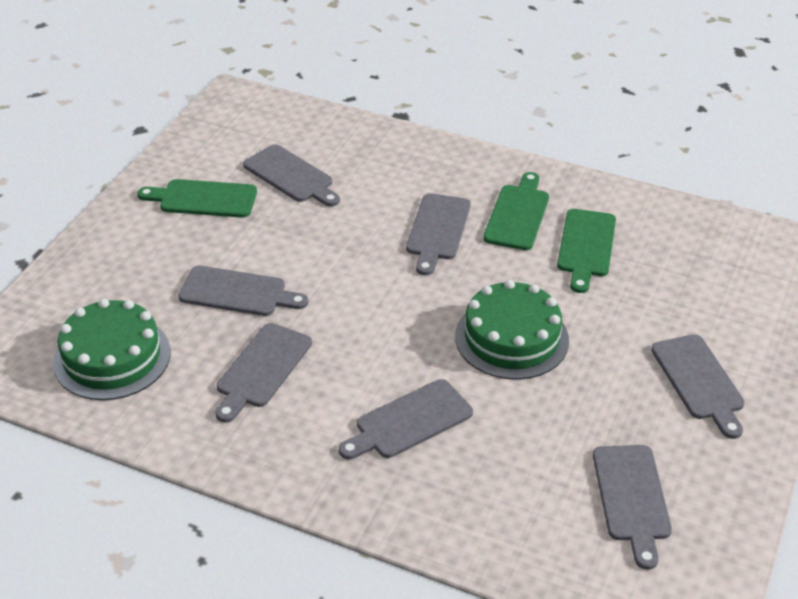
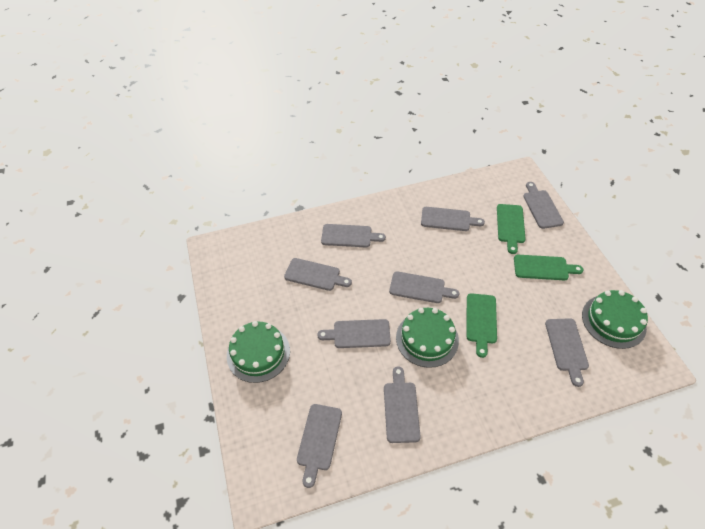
green cake: [53,299,171,400] [455,280,569,380] = 2 -> [227,321,290,383] [396,308,459,368] [582,290,648,349] = 3
grey cutting board: [178,266,308,316] [215,323,312,423] [243,144,340,207] [339,379,473,459] [406,193,471,275] [593,445,672,570] [651,334,745,439] = 7 -> [284,258,352,291] [297,404,342,488] [317,319,391,348] [321,224,386,248] [384,367,421,443] [389,271,459,303] [421,207,485,231] [523,182,564,229] [545,318,589,387] = 9

